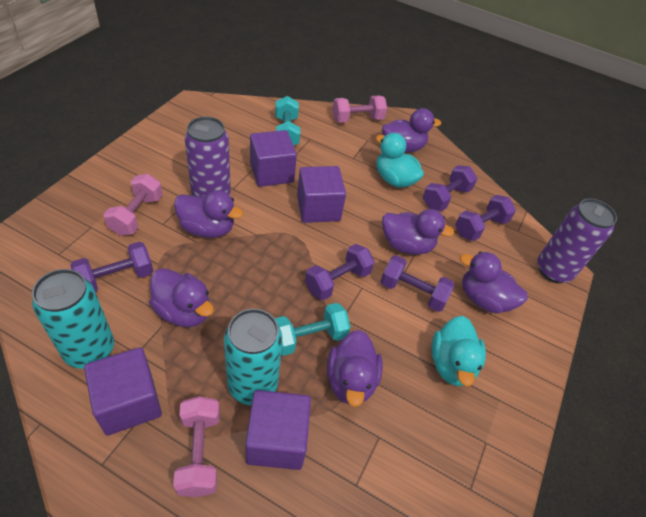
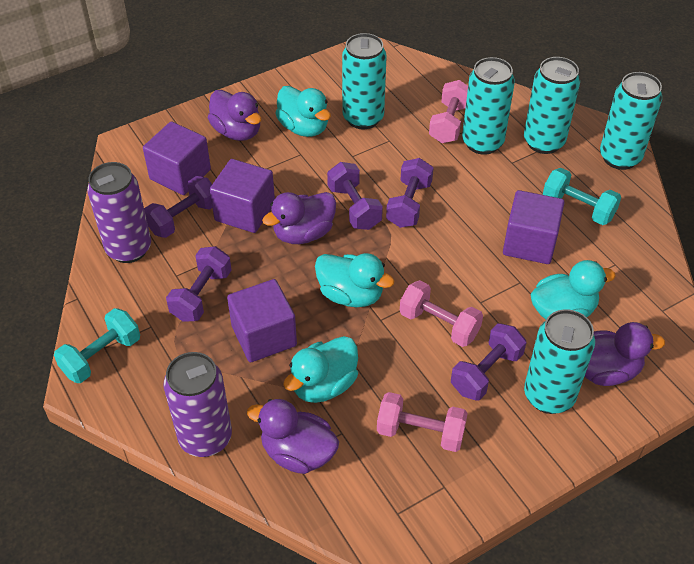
purple duck: [149,268,214,327] [174,190,243,238] [327,330,383,407] [382,108,441,153] [382,209,454,255] [460,251,528,314] = 6 -> [208,90,261,141] [247,399,339,474] [262,192,336,244] [585,322,665,386] = 4
turquoise can: [32,269,114,369] [224,309,282,405] = 2 -> [342,33,387,129] [462,57,515,155] [524,57,580,154] [524,309,595,414] [600,72,662,170] = 5
turquoise duck: [376,133,424,188] [431,316,486,386] = 2 -> [275,86,331,137] [283,336,358,403] [315,253,394,307] [531,260,616,319] = 4

